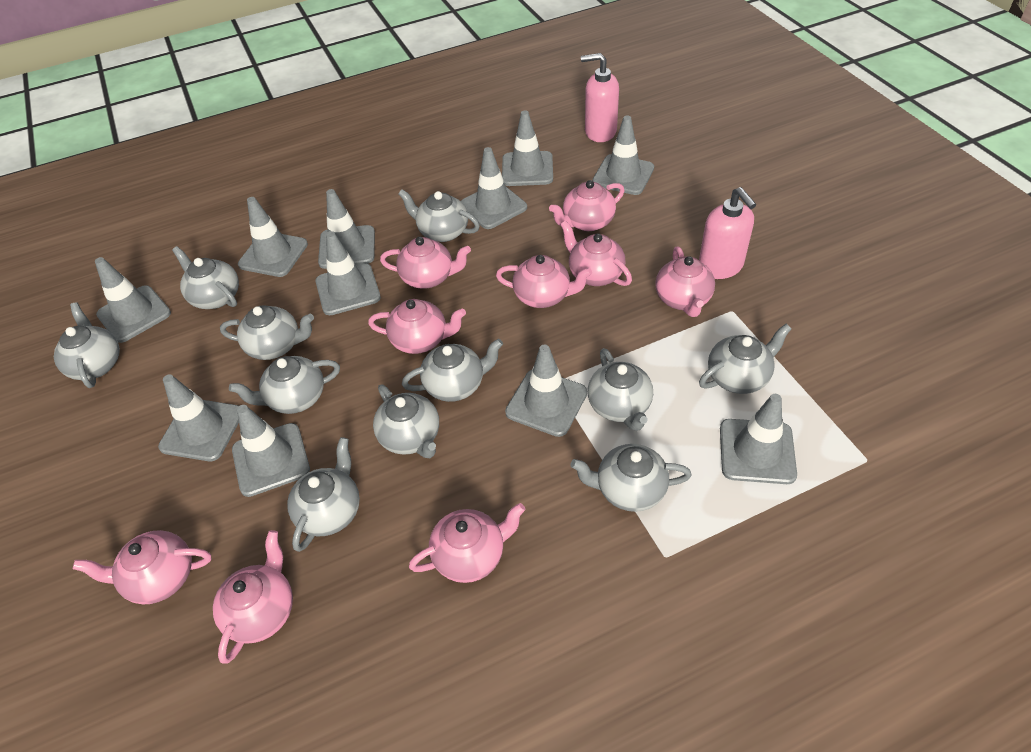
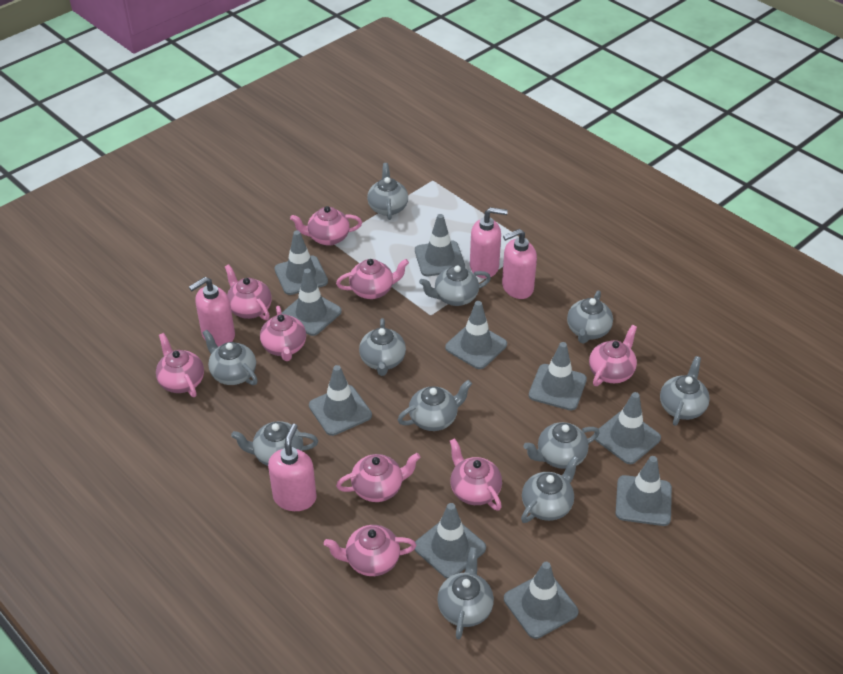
grey traffic cone: [95,257,171,343] [158,374,239,461] [232,405,310,497] [238,197,308,277] [316,231,381,315] [318,189,375,269] [461,147,527,229] [502,111,553,186] [505,345,587,437] [592,116,654,195] [720,394,797,484] = 11 -> [274,230,328,295] [282,269,342,336] [309,365,372,436] [414,503,486,578] [415,214,465,276] [445,301,507,369] [504,562,578,639] [529,342,587,410] [594,392,661,464] [616,456,672,526] = 10
pink soap dispenser: [581,53,619,142] [699,187,756,279] = 2 -> [189,277,235,347] [268,424,317,511] [470,207,508,278] [502,229,537,299] = 4

